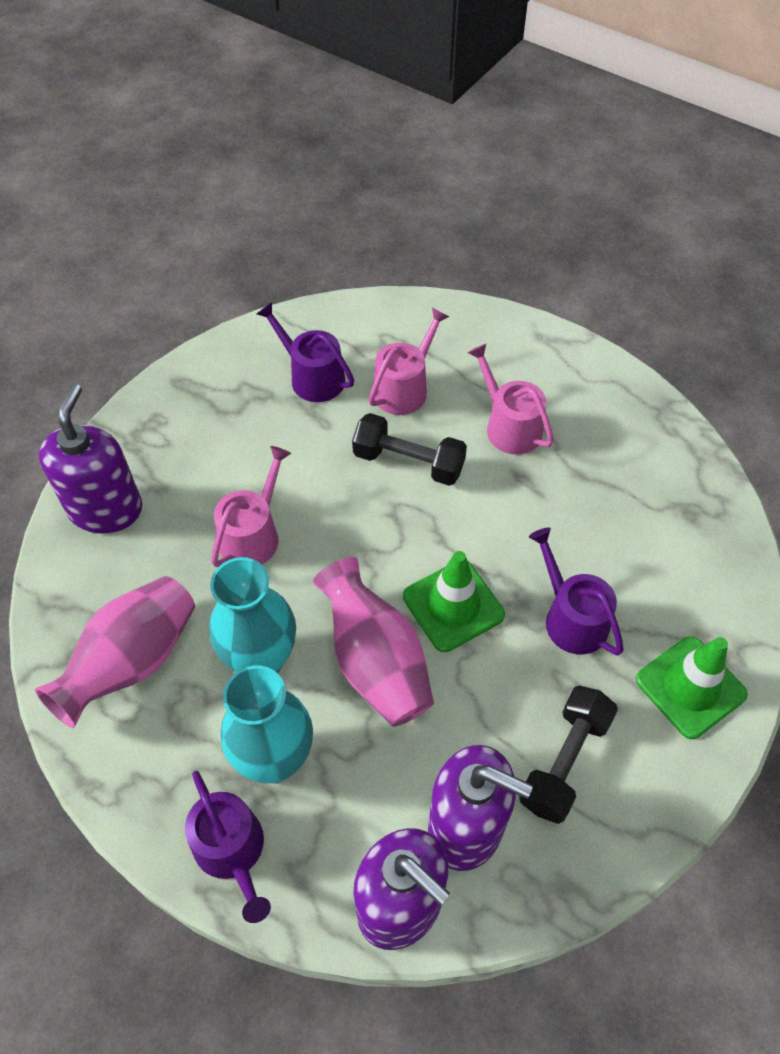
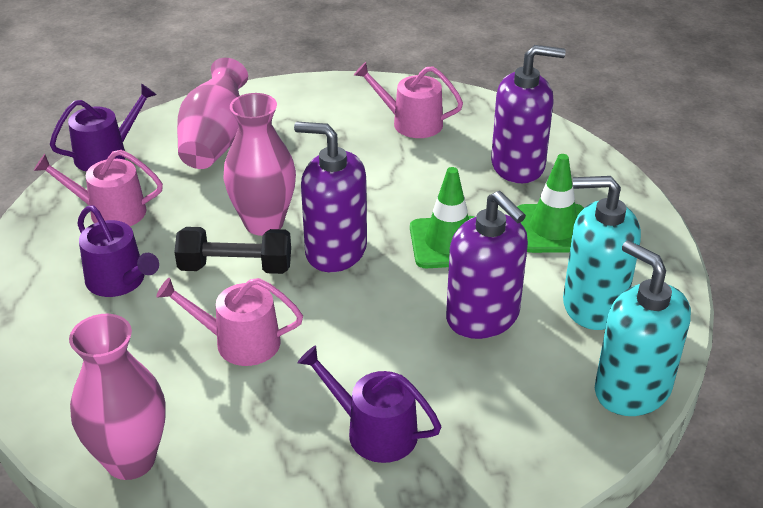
black dumbbell: [352,413,467,486] [519,685,618,824] = 2 -> [174,227,291,274] = 1
pink vase: [35,576,195,728] [313,557,434,727] = 2 -> [69,314,166,480] [177,58,248,169] [223,93,296,236] = 3
turquoise soap dispenser: none = 0 -> [563,176,641,330] [595,240,691,416] = 2
turquoise vase: [209,557,296,673] [221,665,313,783] = 2 -> none = 0

